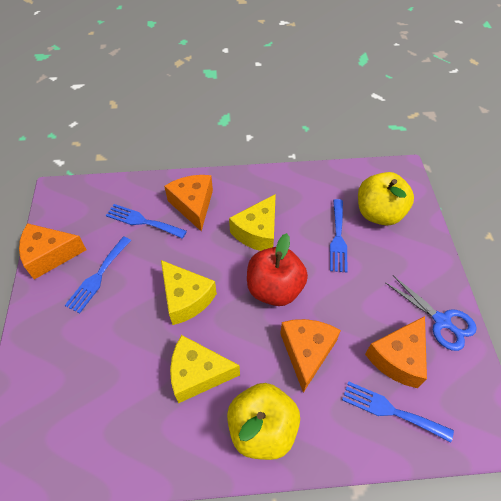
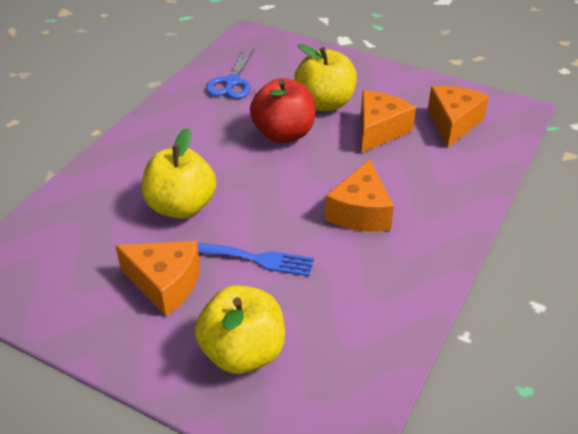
blue fork: [65,236,131,313] [106,204,187,239] [330,199,348,272] [342,381,454,442] = 4 -> [197,242,314,276] = 1
yellow apple: [227,383,300,460] [358,172,414,226] = 2 -> [142,128,216,219] [195,285,285,374] [294,44,357,111] = 3
yellow cheese: [161,260,217,325] [170,335,240,403] [229,194,276,251] = 3 -> none = 0

